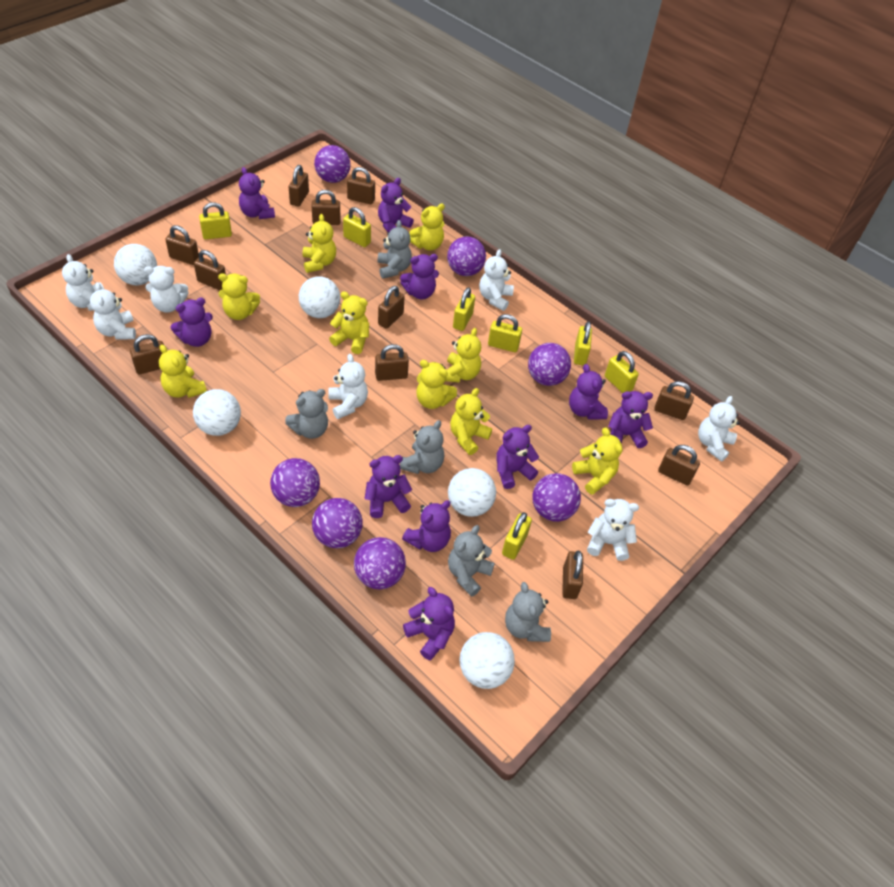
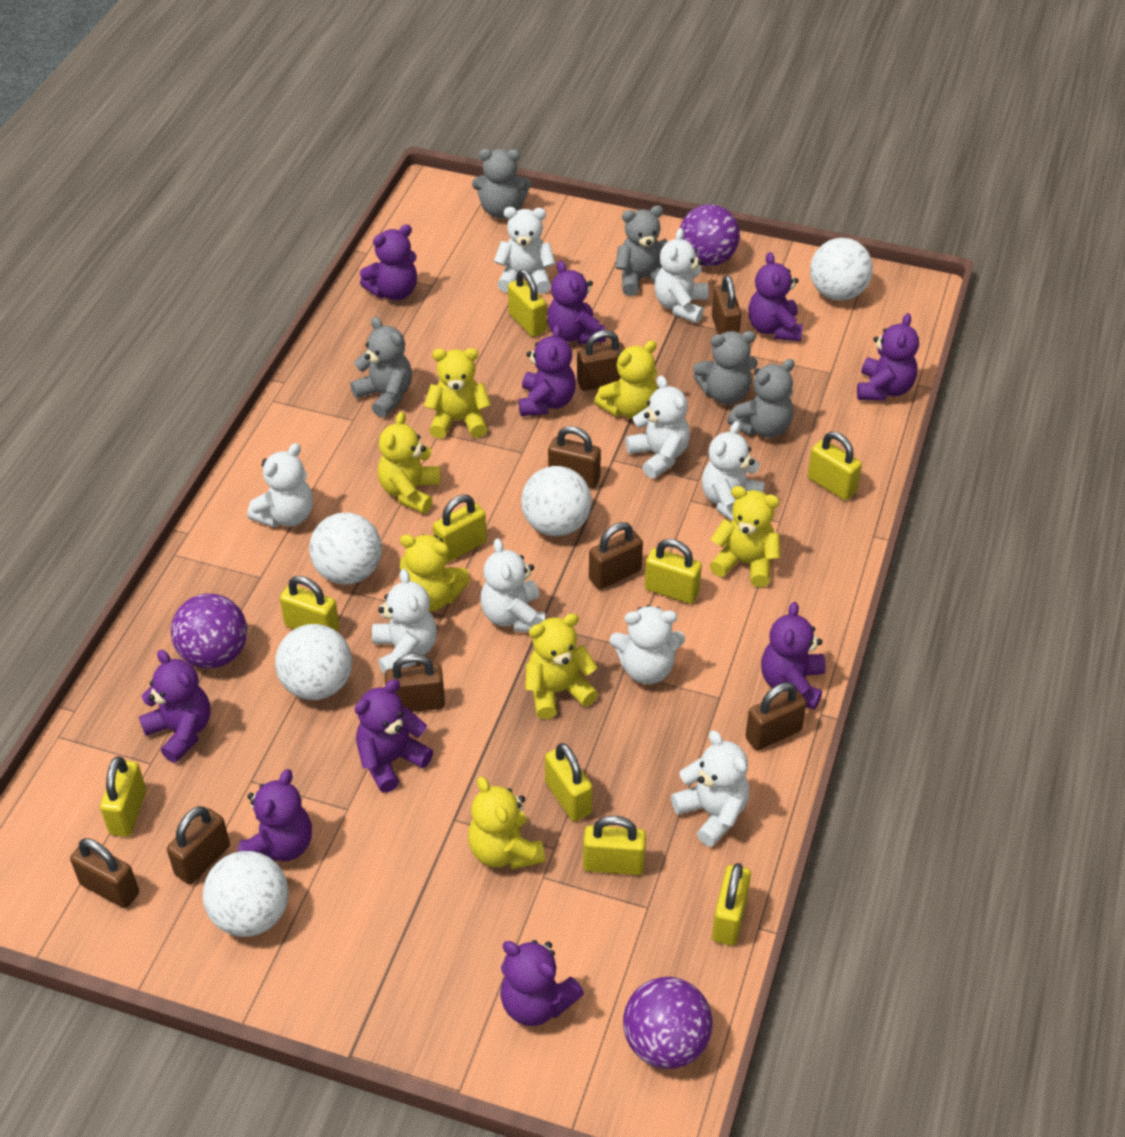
brown padlock: [130,334,164,375] [165,225,199,265] [194,250,226,290] [289,165,309,207] [312,190,341,225] [347,167,375,204] [375,344,409,381] [378,286,405,329] [562,550,583,599] [654,381,694,420] [658,445,700,486] = 11 -> [70,838,139,908] [167,806,230,885] [385,654,445,712] [548,426,601,488] [577,330,625,391] [589,522,643,589] [712,275,742,334] [745,682,807,751] = 8
purple ball: [270,458,320,507] [312,498,362,549] [314,145,351,183] [354,537,406,590] [447,236,486,276] [528,343,571,386] [532,473,581,522] = 7 -> [171,593,247,669] [623,977,712,1069] [680,204,740,266] = 3
white teddy bear: [62,254,104,311] [90,282,136,340] [144,266,189,313] [328,354,368,419] [479,249,514,311] [587,499,639,561] [698,396,740,462] = 7 -> [247,443,313,528] [372,569,437,675] [480,538,546,632] [494,207,555,294] [610,605,685,684] [625,376,690,479] [654,228,709,323] [671,730,749,847] [702,421,765,521] = 9
yellow padlock: [199,202,232,239] [343,207,371,247] [453,287,475,331] [488,314,522,352] [502,512,532,560] [574,321,592,366] [605,351,639,393] = 7 -> [100,756,146,837] [280,576,340,632] [433,495,487,563] [508,269,547,337] [545,743,593,822] [583,816,646,875] [645,539,702,604] [712,863,751,946] [808,432,862,500] = 9
yellow teddy bear: [159,345,207,398] [218,273,260,320] [303,214,336,273] [329,292,369,354] [410,204,445,251] [416,360,457,409] [445,328,481,383] [450,388,492,455] [572,427,623,495] = 9 -> [378,411,441,513] [400,534,470,611] [424,348,491,439] [468,776,545,869] [526,613,598,719] [594,340,658,419] [709,486,780,587] = 7

